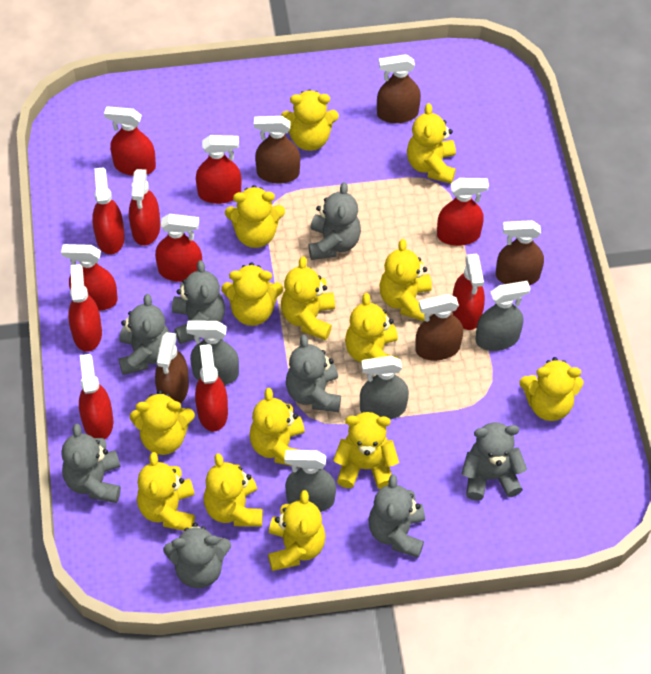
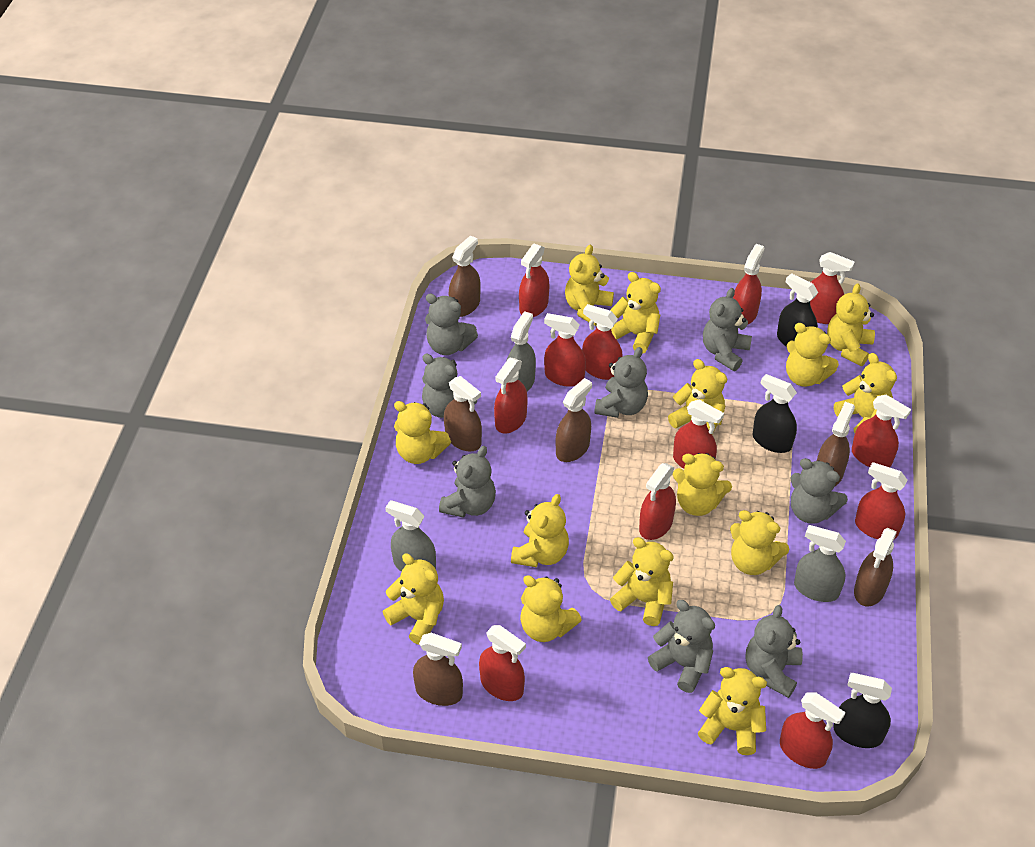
black spray bottle: none = 0 -> [753,374,797,453] [777,273,818,347] [834,673,892,748] = 3
brown spray bottle: [155,332,189,403] [254,116,300,183] [377,54,421,123] [415,294,463,360] [496,220,544,285] = 5 -> [413,633,463,706] [444,376,482,451] [449,235,481,317] [556,378,592,462] [817,402,855,486] [854,528,897,606] = 6
grey spray bottle: [186,320,239,385] [285,450,336,512] [360,356,409,419] [475,281,531,351] = 4 -> [385,500,436,572] [506,311,536,392] [794,525,846,602] = 3
red spray bottle: [61,244,118,311] [68,264,102,352] [79,354,113,439] [92,167,125,254] [104,107,156,176] [129,169,160,246] [155,214,202,282] [195,344,228,431] [196,135,241,204] [437,178,489,246] [452,254,485,330] = 11 -> [479,625,526,701] [494,358,528,433] [519,244,549,317] [544,313,586,387] [582,304,623,380] [639,463,676,540] [673,400,724,469] [733,244,765,324] [780,692,846,769] [810,252,855,324] [852,395,911,467] [855,462,907,539] = 12

